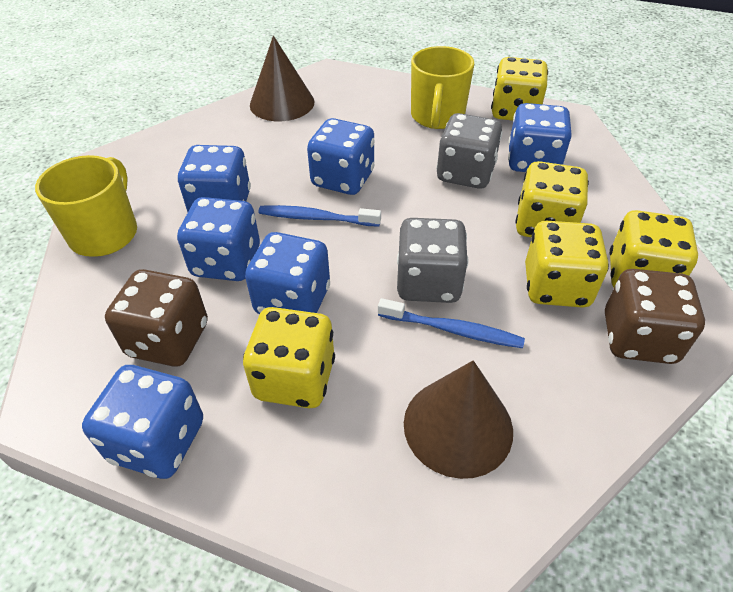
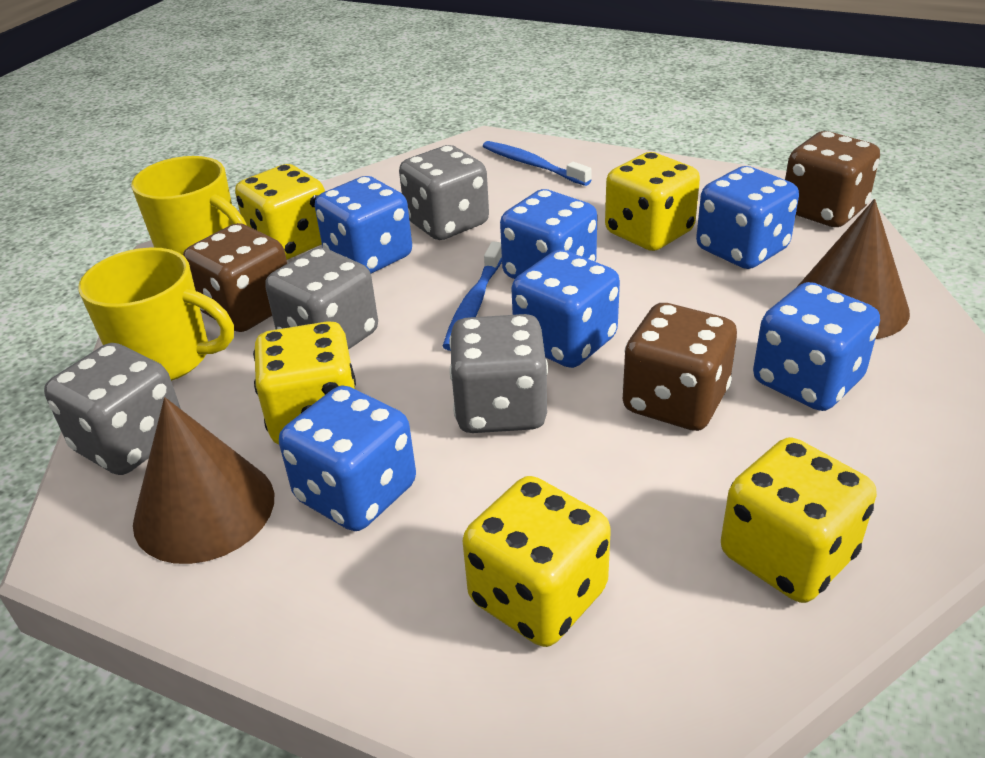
brown dice: [105,269,208,367] [605,269,705,364] = 2 -> [183,223,287,332] [623,303,737,431] [785,131,880,227] = 3
grey dice: [397,218,468,303] [436,113,502,189] = 2 -> [44,343,181,475] [265,247,378,350] [399,145,489,240] [449,314,548,433] = 4

